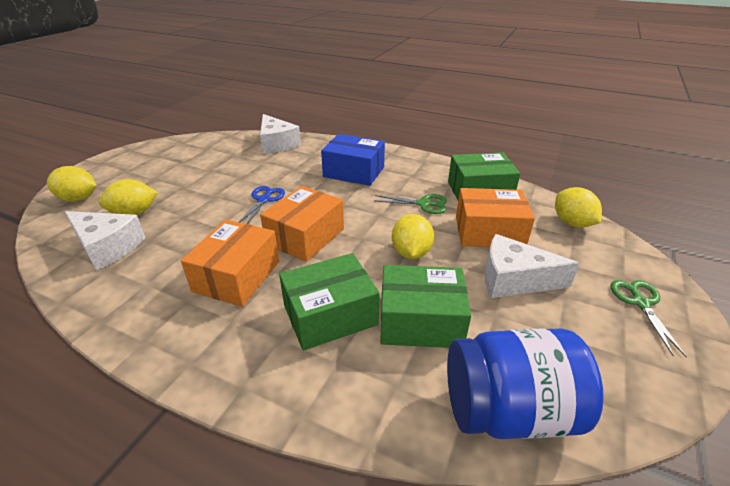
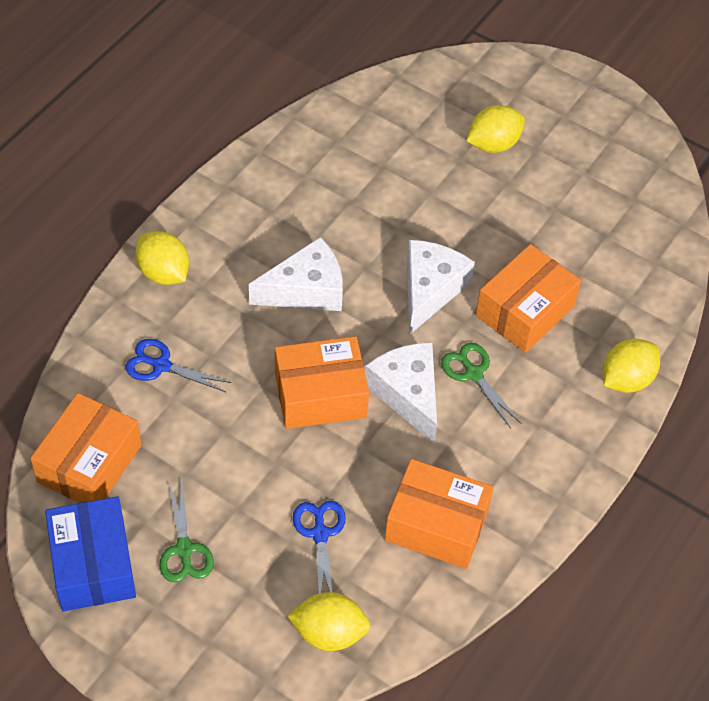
blue jar: [447,328,604,439] = 1 -> none = 0
blue scissors: [239,186,285,224] = 1 -> [125,339,231,392] [293,501,346,593] = 2
green box: [279,253,380,351] [380,265,471,348] [448,152,520,200] = 3 -> none = 0
orange box: [181,220,279,307] [260,186,344,262] [456,188,535,247] = 3 -> [30,393,141,503] [275,336,369,429] [385,459,494,569] [476,244,581,353] = 4

